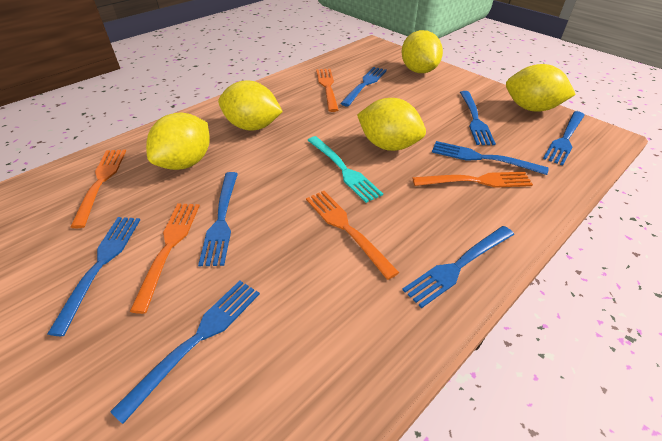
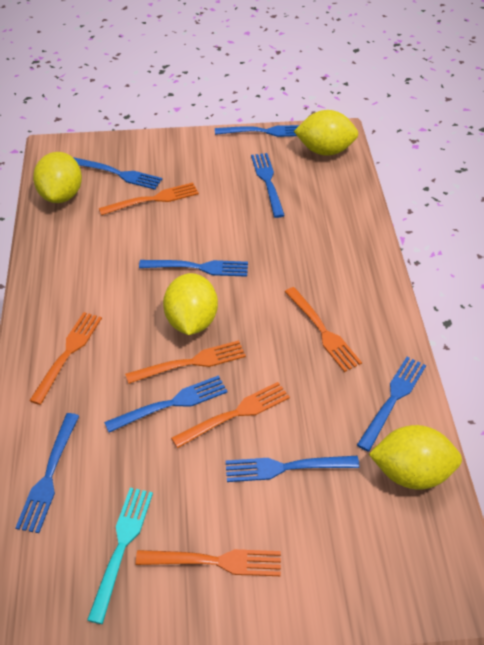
orange fork: [71,149,126,228] [130,203,200,314] [306,191,399,280] [316,69,339,112] [413,172,533,188] = 5 -> [29,312,102,405] [99,183,199,215] [125,340,246,384] [136,549,281,576] [171,382,290,448] [285,287,362,372] = 6
yellow lemon: [146,113,210,170] [218,81,283,131] [357,98,426,151] [401,30,443,73] [506,64,576,112] = 5 -> [33,152,82,203] [163,273,218,335] [294,110,359,156] [369,425,462,490] = 4

